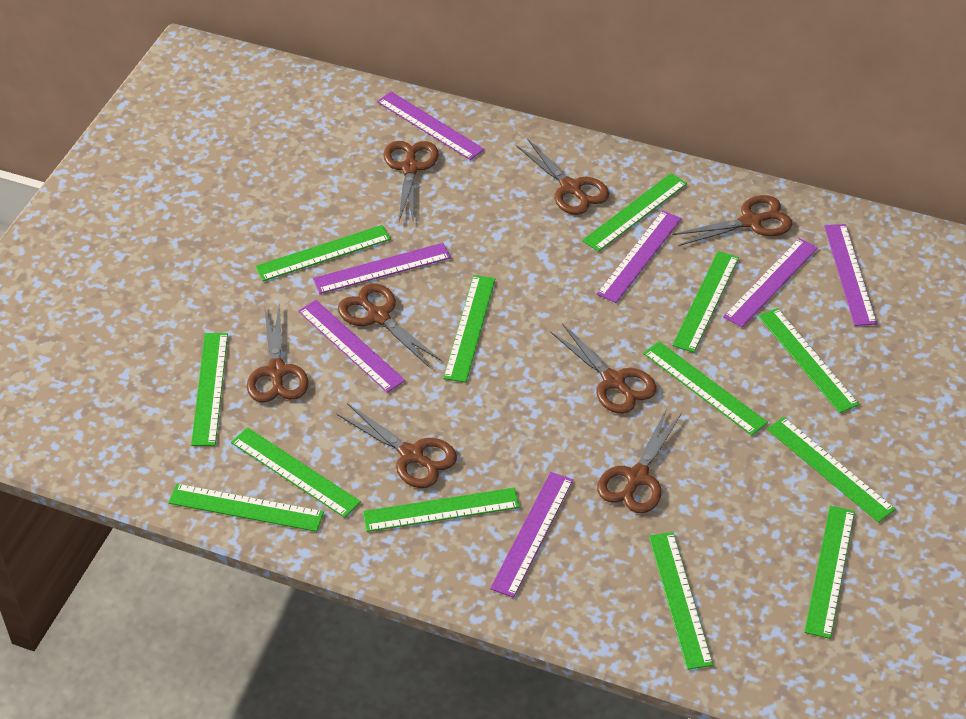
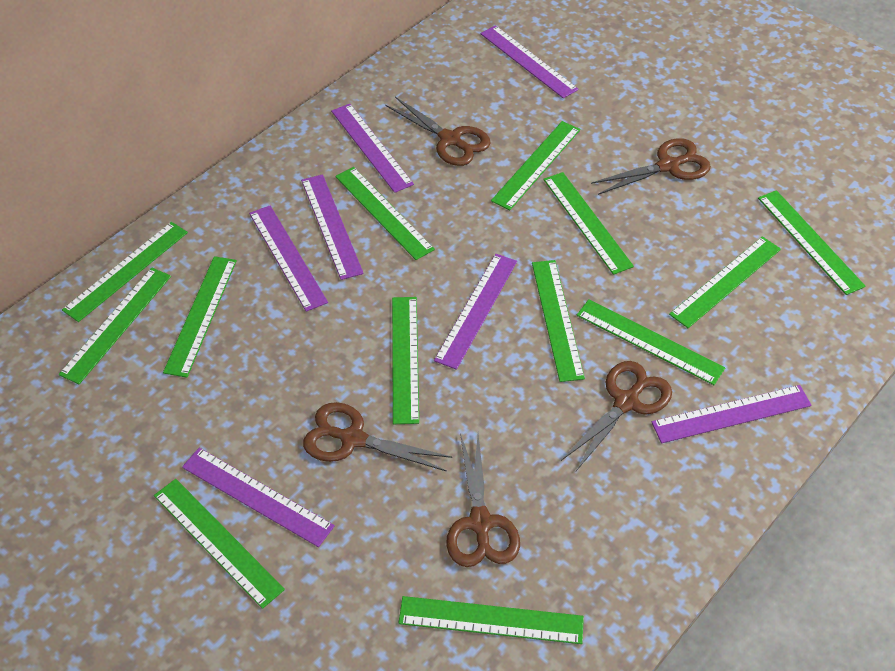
brown scissors: [247,303,309,403] [336,403,457,488] [338,283,441,367] [384,141,439,224] [516,138,609,215] [550,323,657,414] [597,408,682,513] [672,195,793,246] = 8 -> [303,402,452,472] [385,97,491,166] [446,433,520,567] [561,361,672,471] [591,138,711,195] = 5

